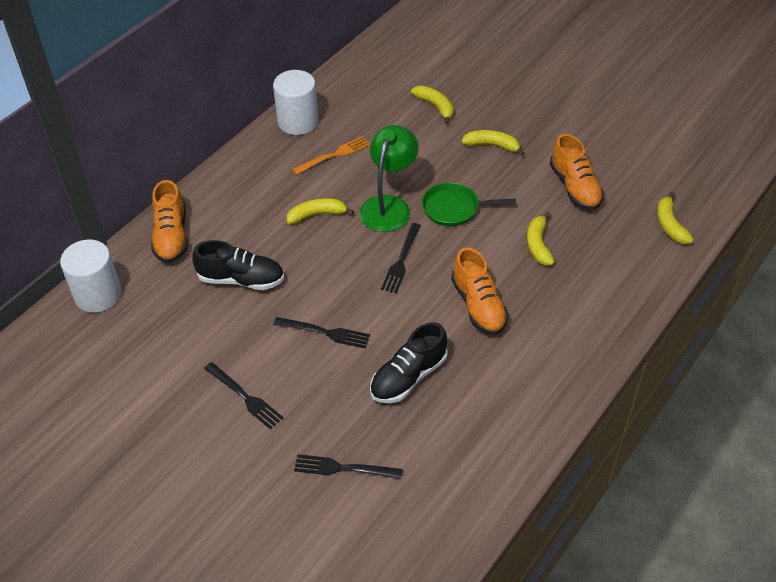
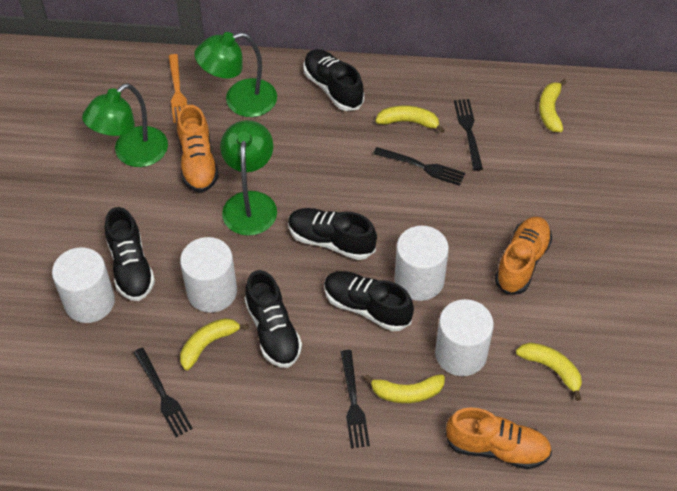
black shoe: [193,240,284,290] [370,322,448,403] = 2 -> [105,207,155,301] [244,270,302,368] [288,208,377,260] [303,49,364,111] [324,271,414,331] = 5
green lamp: [360,125,418,232] = 1 -> [82,83,168,167] [194,32,277,117] [220,120,277,236] = 3
green pan: [422,182,516,226] = 1 -> none = 0
white cylinder: [60,240,122,313] [273,70,318,135] = 2 -> [52,247,115,323] [180,237,237,313] [394,226,449,301] [435,299,494,376] = 4

